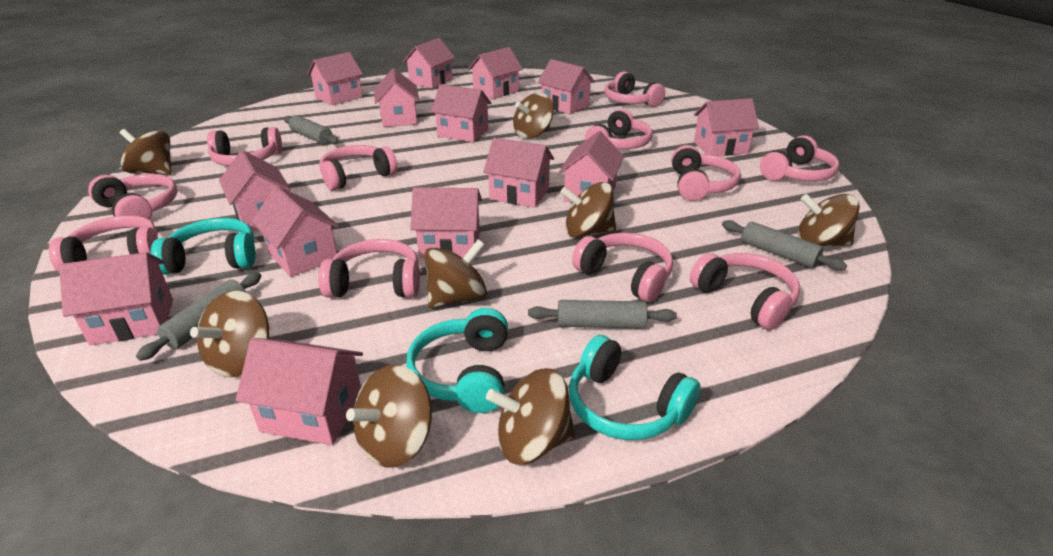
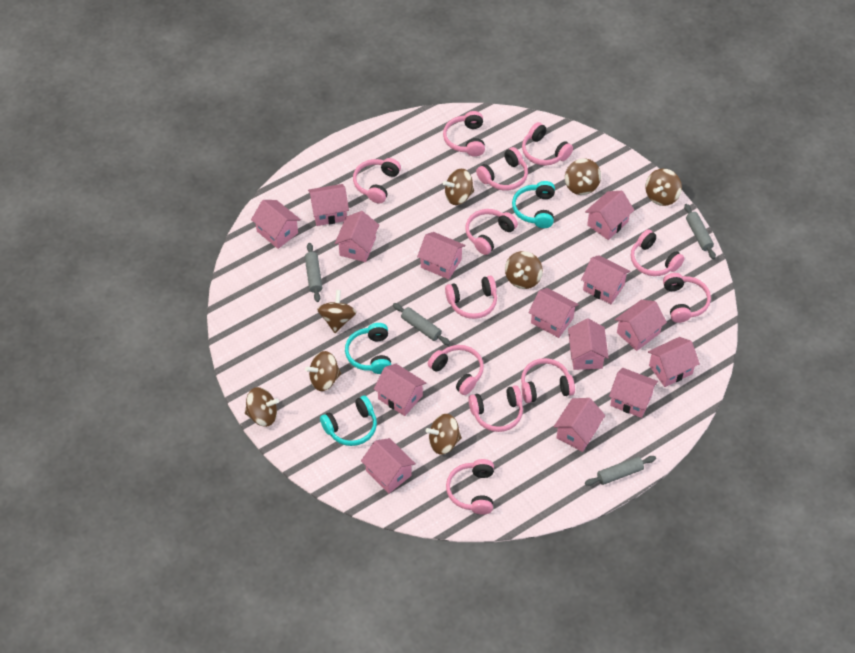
pink headphones: [49,215,158,273] [88,174,177,220] [207,127,282,166] [318,239,420,297] [319,145,397,191] [572,233,673,302] [585,109,652,149] [604,71,665,107] [671,145,741,201] [690,253,800,330] [760,135,839,181] = 11 -> [353,158,401,203] [428,345,484,395] [443,111,485,157] [445,276,497,319] [446,459,494,515] [465,209,518,255] [468,385,523,432] [476,147,528,190] [521,358,575,403] [522,122,573,166] [631,229,685,276] [663,273,711,323] = 12

